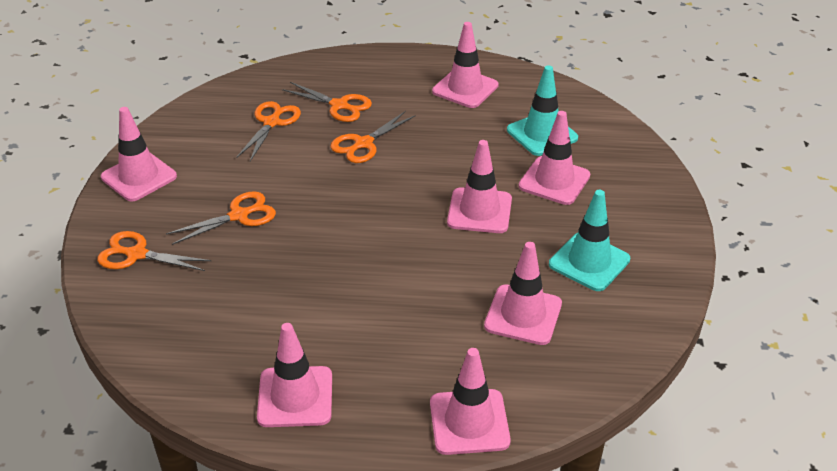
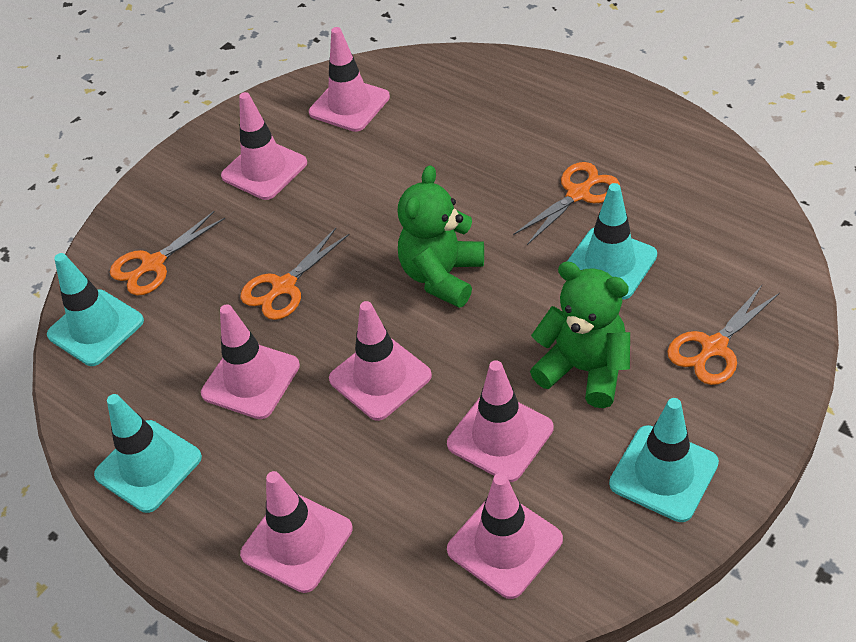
green teddy bear: none = 0 -> [397,165,484,308] [530,261,630,408] = 2
orange scissors: [97,231,212,271] [166,191,276,245] [236,101,301,161] [282,82,372,122] [330,111,416,163] = 5 -> [110,211,225,296] [241,228,349,320] [513,162,620,245] [667,285,779,385] = 4
turquoise traffic cone: [507,65,578,156] [549,190,630,291] = 2 -> [47,253,144,366] [94,394,202,513] [567,183,657,300] [609,398,719,522] = 4

